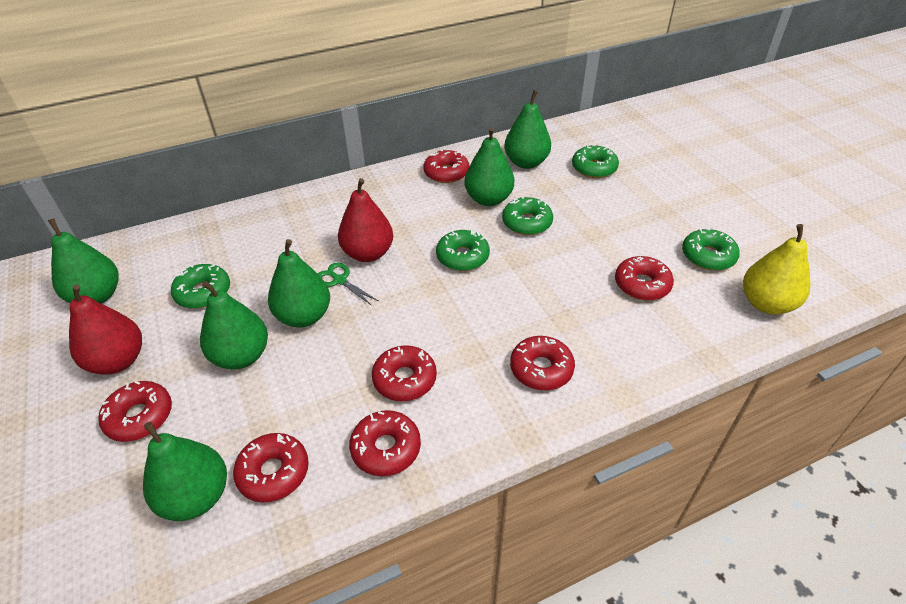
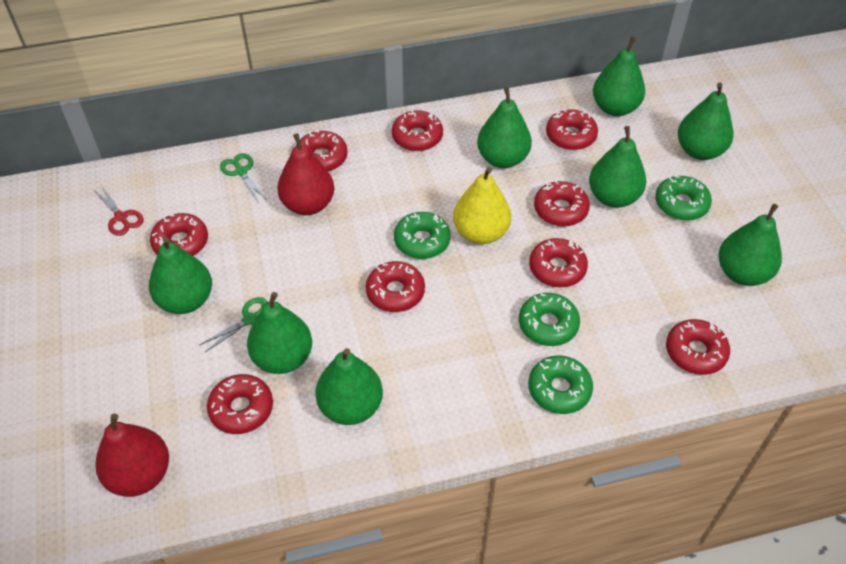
green donut: [171,264,230,309] [436,230,490,271] [502,196,553,235] [572,144,619,178] [682,228,740,271] = 5 -> [394,212,451,259] [519,293,580,346] [528,355,593,414] [655,175,712,221] = 4
green pear: [48,218,119,304] [143,422,227,521] [200,281,268,369] [268,239,330,327] [464,127,514,206] [504,90,551,169] = 6 -> [149,237,212,314] [247,292,312,374] [316,348,383,425] [477,87,532,168] [589,126,646,208] [593,36,645,116] [678,83,734,160] [719,203,782,286] = 8
green scissors: [318,263,378,306] = 1 -> [200,297,267,352] [220,153,266,202] = 2
red donut: [98,381,172,442] [233,433,309,502] [349,410,421,476] [372,345,437,401] [423,149,469,183] [510,336,575,390] [615,256,674,301] = 7 -> [150,213,208,256] [207,374,273,434] [296,130,348,171] [366,261,425,312] [392,110,443,151] [529,238,588,287] [534,180,590,226] [546,109,598,150] [666,319,730,375] = 9
red scissors: none = 0 -> [94,186,144,236] = 1

